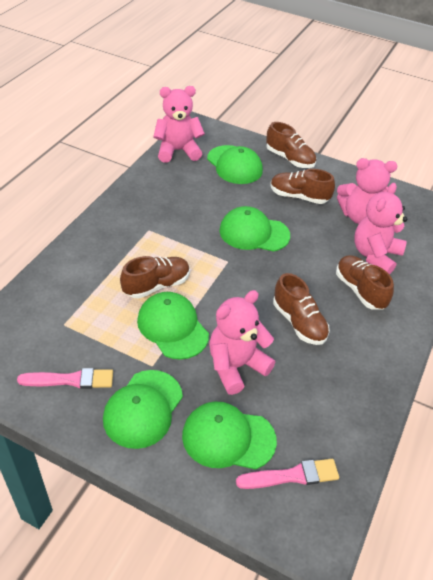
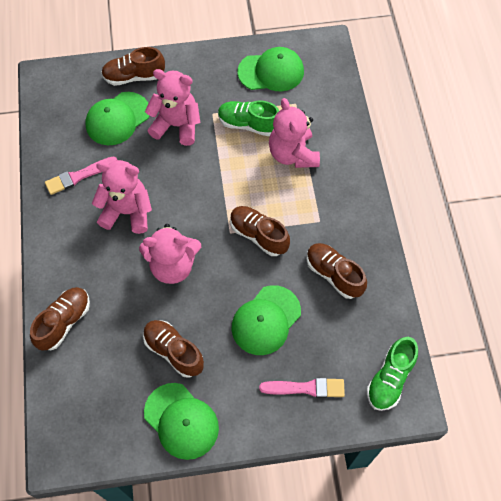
green cap: [103,370,183,449] [137,292,209,360] [182,401,277,470] [207,145,263,184] [219,206,290,252] = 5 -> [86,92,150,145] [144,383,219,460] [231,285,301,355] [237,47,304,91] = 4
green shoe: none = 0 -> [218,101,279,136] [367,337,418,411] = 2

